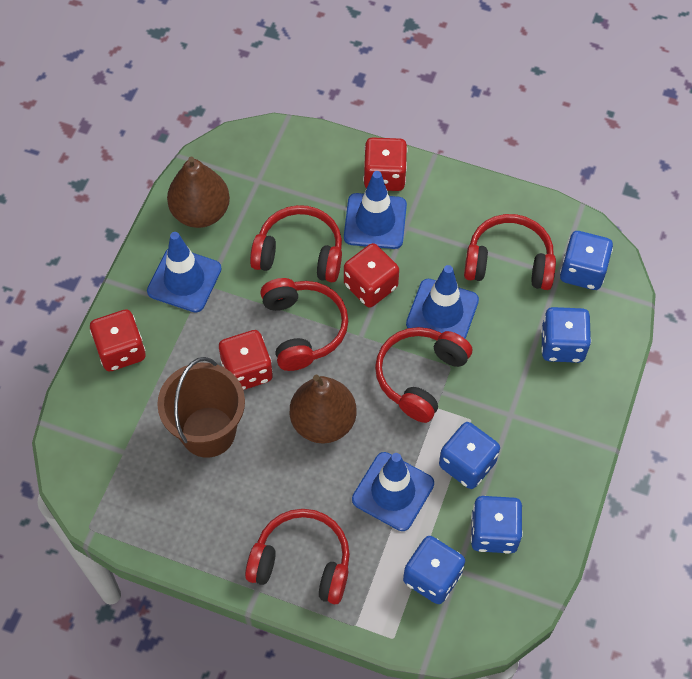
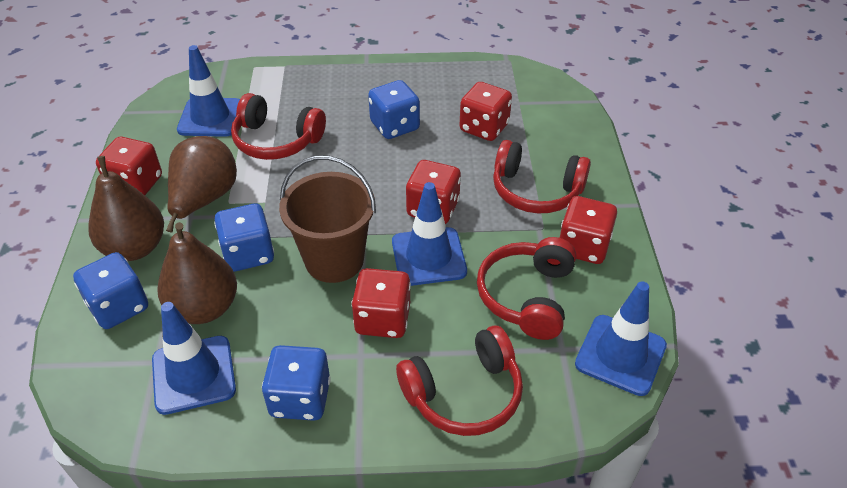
blue dice: [403,536,465,604] [439,422,500,489] [471,496,523,554] [541,307,591,363] [560,231,613,290] = 5 -> [73,252,148,329] [214,203,274,272] [262,345,331,421] [368,80,420,139] = 4
brown pear: [167,157,230,228] [290,375,357,444] = 2 -> [88,156,164,261] [157,222,237,324] [166,136,237,232] = 3
red dice: [90,309,146,371] [219,330,273,390] [344,243,399,308] [363,137,408,191] = 4 -> [96,137,162,195] [351,268,411,338] [406,160,461,224] [459,82,512,141] [560,196,617,264] = 5
red headphones: [245,509,350,604] [250,205,342,282] [260,278,348,371] [375,327,472,423] [464,214,556,290] = 5 -> [231,93,326,160] [396,326,523,436] [477,237,576,340] [493,140,591,214] = 4

